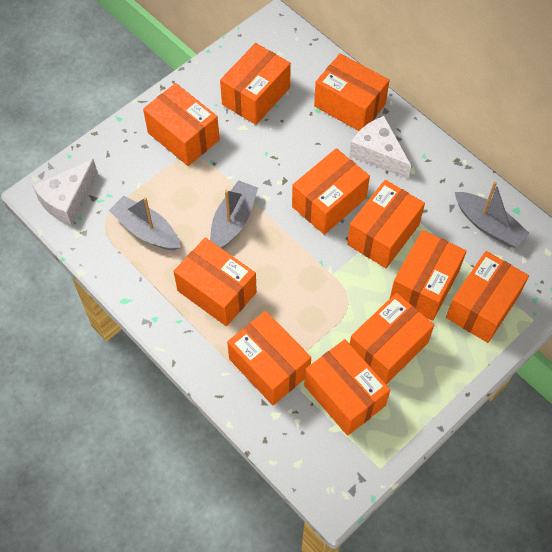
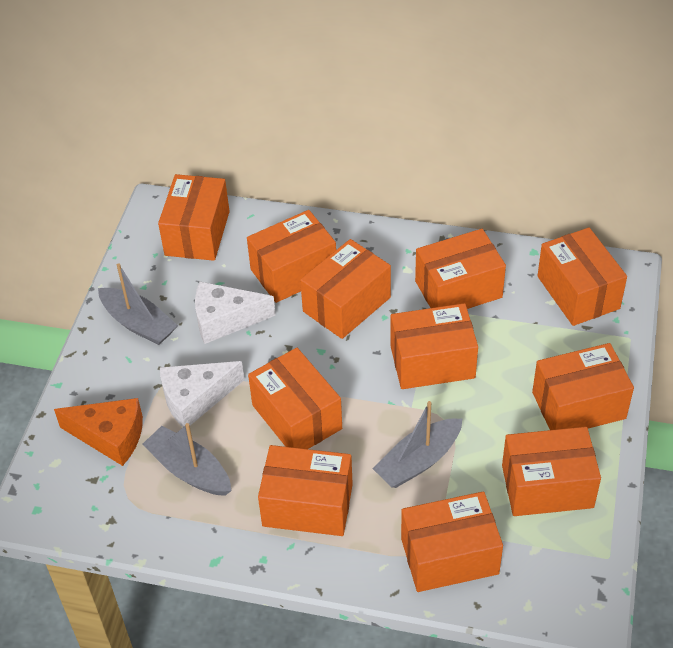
orange cheese: none = 0 -> [54,398,143,466] = 1

